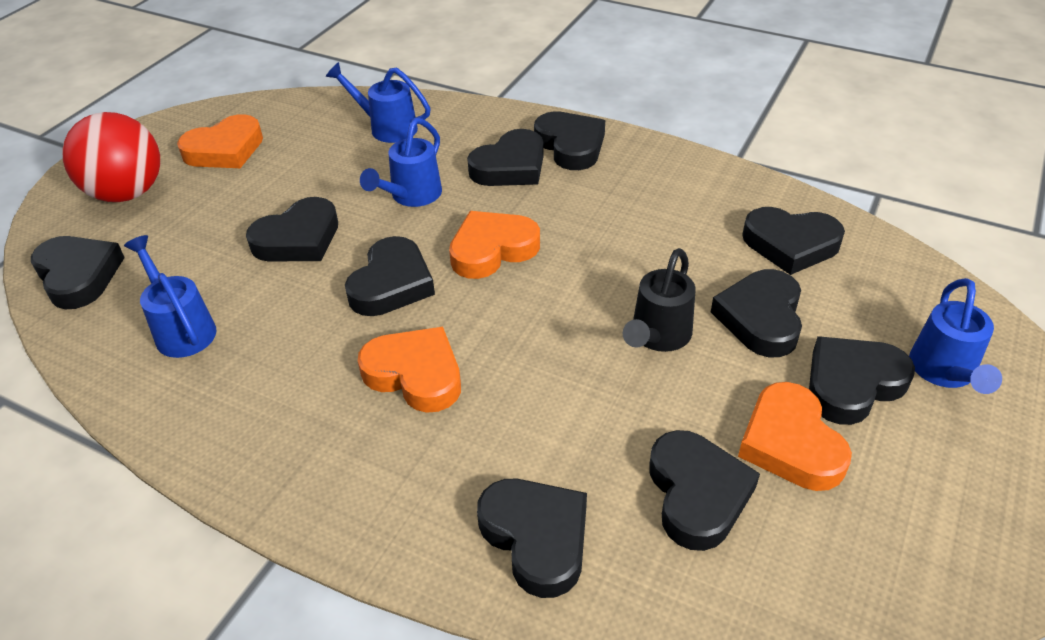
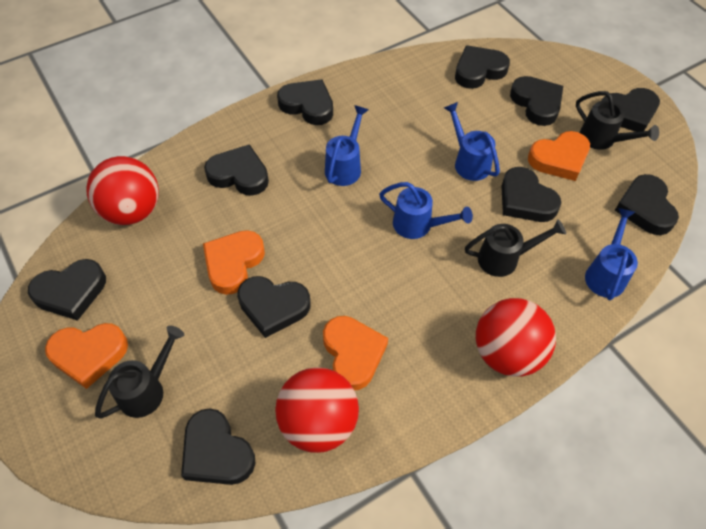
black watering can: [623,248,695,352] = 1 -> [95,326,184,419] [465,219,566,277] [576,91,659,150] = 3
red ball: [62,112,160,202] = 1 -> [86,156,159,225] [275,367,359,453] [476,298,556,377] = 3

